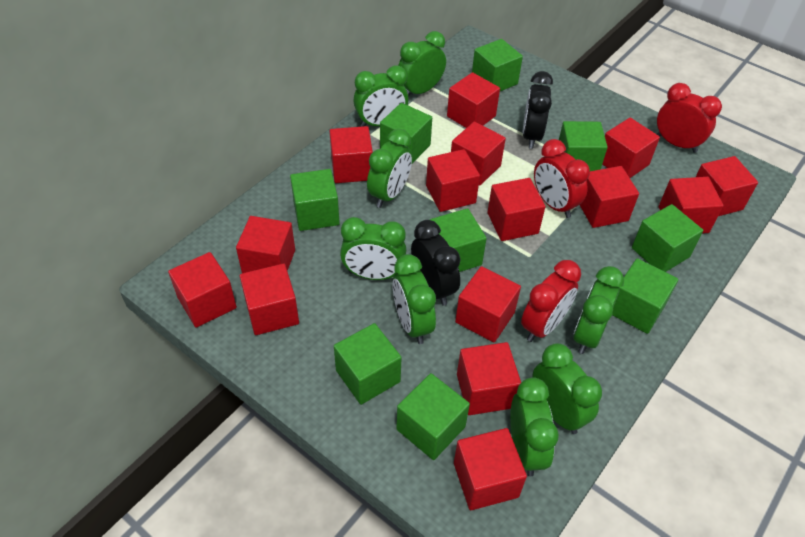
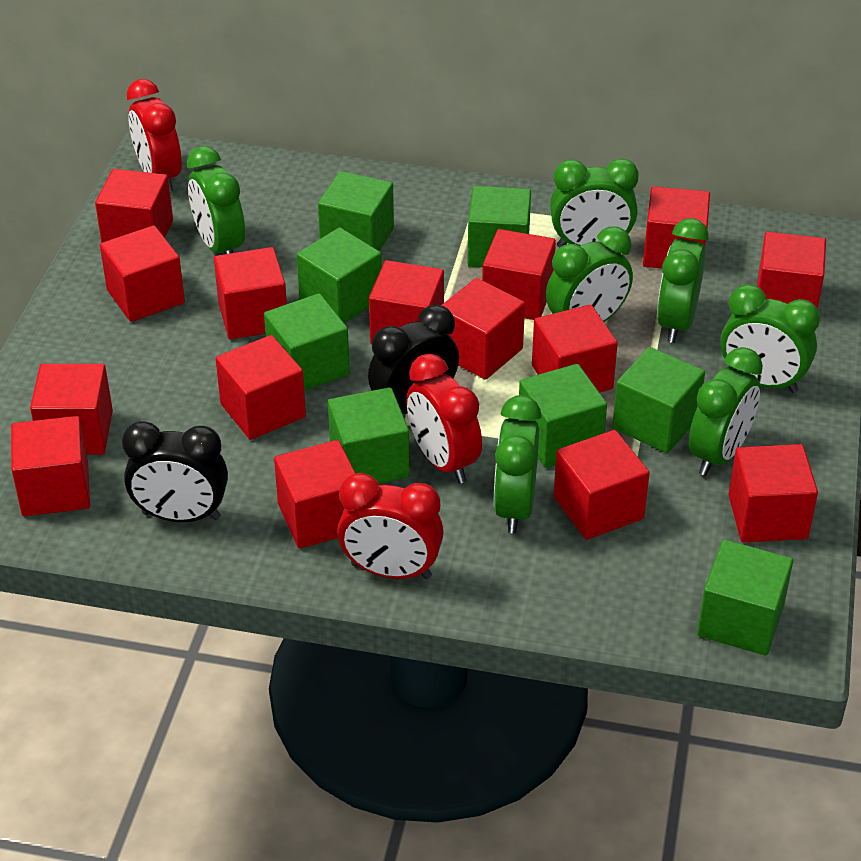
green clock: [340,217,406,280] [353,65,409,127] [367,129,412,208] [392,254,436,344] [398,31,446,97] [510,377,559,476] [533,343,602,434] [573,266,624,354] = 8 -> [187,146,245,254] [494,395,542,533] [546,226,633,322] [550,158,639,248] [657,218,709,343] [689,347,763,476] [721,284,820,393] = 7
green cube: [290,169,340,231] [334,323,402,405] [380,103,432,163] [396,373,470,460] [430,208,487,272] [472,39,523,91] [559,121,608,171] [612,258,678,334] [632,204,703,272] = 9 -> [264,293,350,391] [297,227,382,323] [318,171,394,251] [328,387,410,484] [467,186,531,267] [519,364,607,468] [612,347,705,453] [697,540,793,656] = 8

